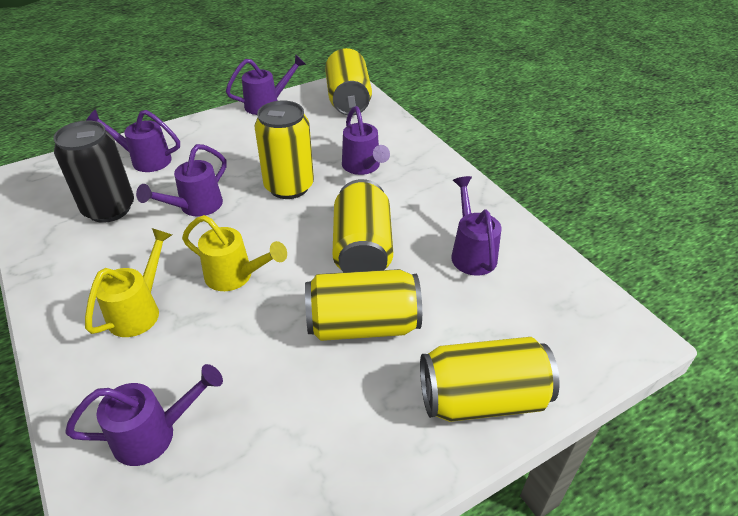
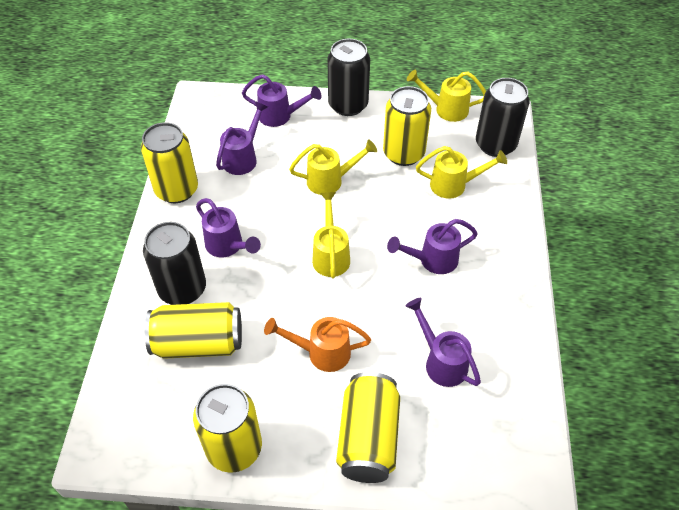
black can: [54,120,134,223] = 1 -> [143,222,206,305] [328,39,370,116] [476,78,530,157] = 3
orange watering can: none = 0 -> [264,317,371,372] = 1
purple watering can: [65,364,223,466] [87,109,180,172] [136,144,227,217] [226,54,306,115] [342,106,390,175] [451,176,501,276] = 6 -> [196,198,261,257] [216,101,268,175] [242,74,322,127] [387,219,478,274] [406,298,481,387] = 5
yellow watering can: [85,228,172,337] [182,215,287,291] = 2 -> [289,139,377,195] [312,192,350,278] [407,70,486,122] [416,146,507,199] = 4

